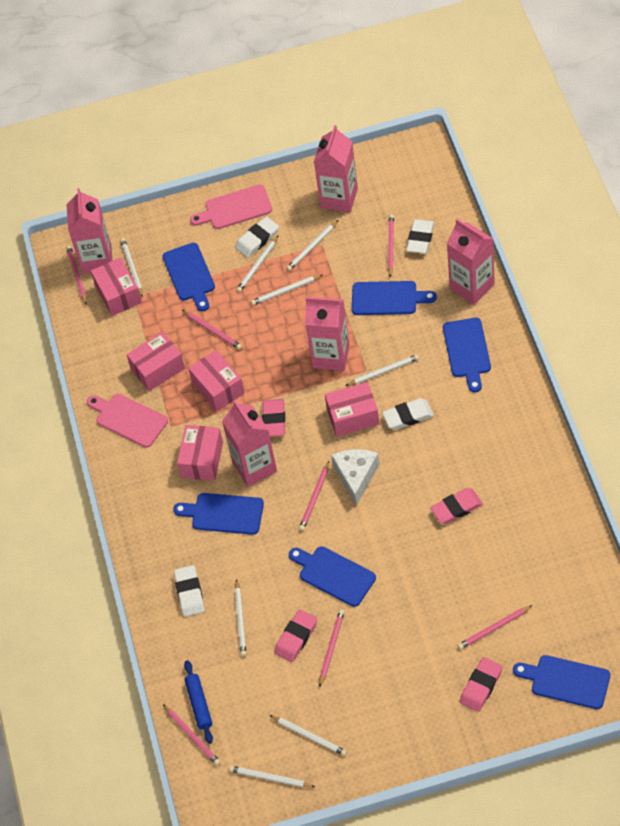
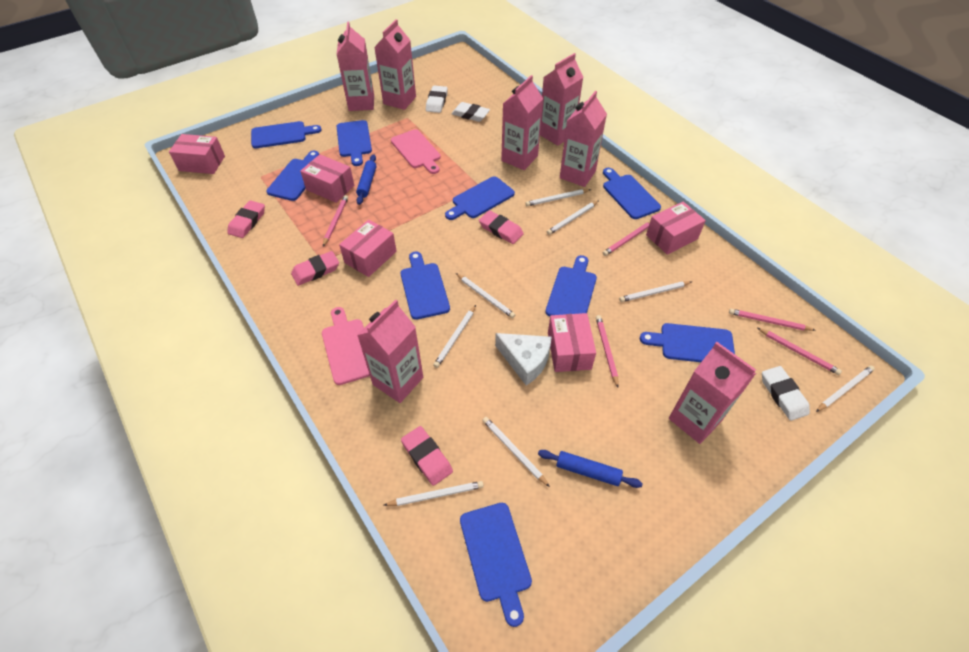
blue cutting board: [163,243,215,312] [174,493,264,535] [289,546,376,607] [352,281,437,315] [443,318,491,392] [513,655,610,709] = 6 -> [251,121,322,148] [266,151,319,201] [337,120,372,166] [400,251,450,320] [445,176,515,220] [460,503,532,627] [545,255,597,316] [603,168,661,219] [640,323,735,362] = 9
blue rolling pin: [184,660,213,744] = 1 -> [356,154,377,205] [538,450,643,488] = 2
pink carton: [66,188,113,274] [222,400,277,487] [305,297,350,371] [314,125,358,212] [447,219,495,305] = 5 -> [337,21,374,111] [357,300,423,403] [374,19,416,110] [501,75,543,170] [540,53,584,146] [560,91,607,187] [669,342,756,444] = 7
pink pencil: [66,245,87,304] [163,704,220,765] [182,310,242,350] [299,461,329,531] [319,609,345,687] [388,214,394,278] [458,605,533,650] = 7 -> [323,195,348,246] [596,315,619,387] [603,222,650,256] [729,309,815,331] [758,328,842,375] = 5
white eraser: [174,565,205,617] [235,216,279,258] [382,398,434,430] [406,219,434,254] = 4 -> [426,85,448,113] [451,102,490,122] [762,366,810,421] = 3

